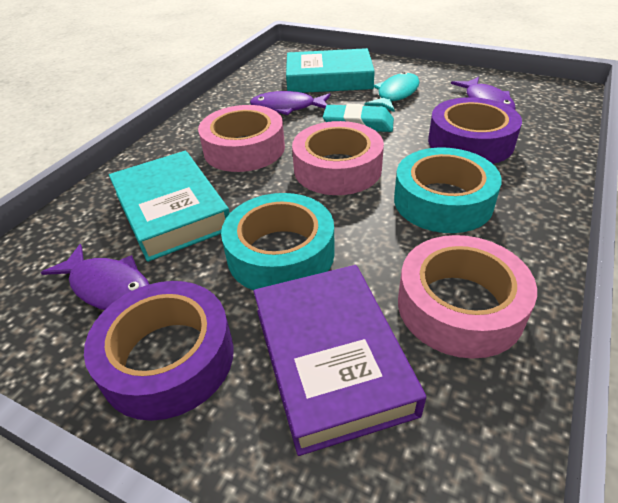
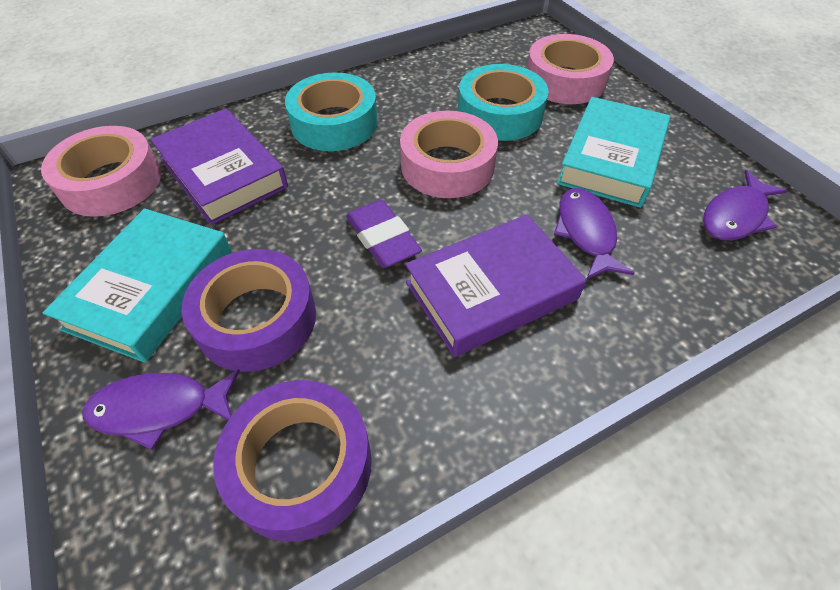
purple book: [253,265,426,456] = 1 -> [151,109,288,225] [405,214,586,357] = 2
purple eraser: none = 0 -> [346,200,422,268] = 1
turquoise eraser: [323,104,394,132] = 1 -> none = 0
turquoise fish: [364,72,420,112] = 1 -> none = 0

